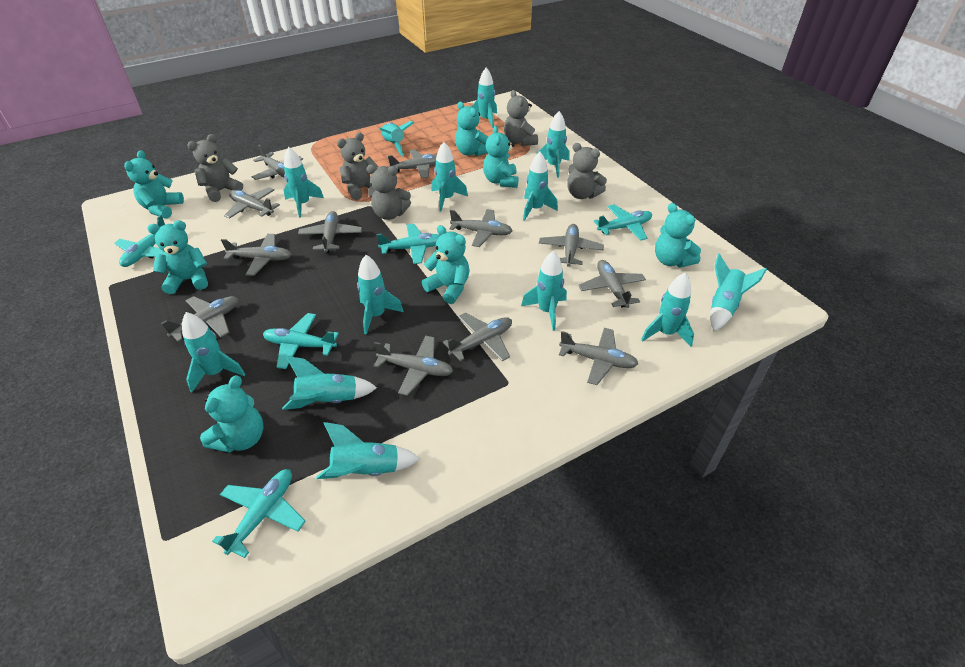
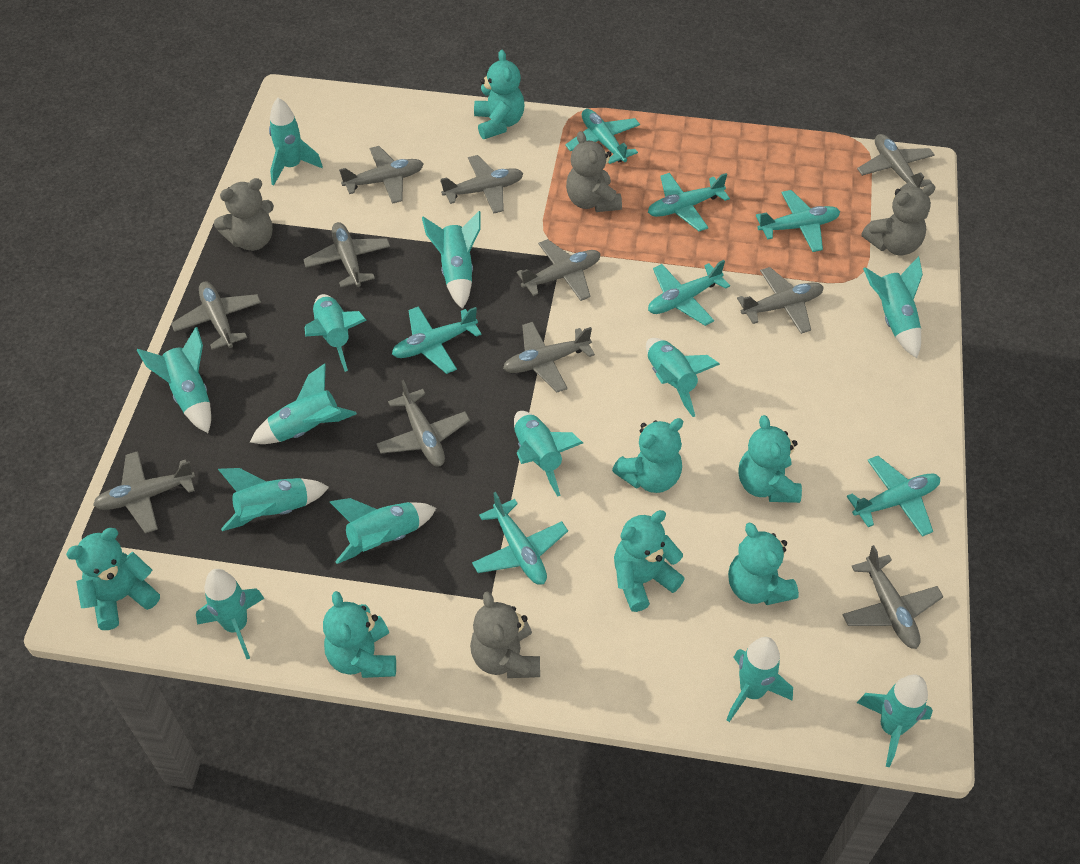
grey plane: [161,296,238,342] [221,234,292,276] [224,187,280,219] [252,145,303,180] [298,211,362,253] [374,336,453,396] [388,149,437,178] [443,313,512,361] [449,209,512,247] [539,224,604,267] [559,328,638,385] [578,260,646,308] = 12 -> [93,451,195,533] [171,281,261,350] [303,222,390,287] [339,146,424,204] [377,380,470,467] [440,155,523,213] [503,322,595,392] [517,239,601,301] [737,267,824,334] [842,545,943,649] [857,134,935,190] = 11
grey teddy bear: [187,134,243,202] [337,133,379,200] [367,165,411,220] [504,90,538,146] [567,143,607,199] = 5 -> [214,178,274,251] [470,591,540,678] [566,131,622,212] [861,184,936,255] = 4
turquoise plane: [114,215,165,267] [212,469,306,558] [263,313,339,369] [377,224,440,264] [594,205,652,241] = 5 -> [392,306,482,374] [472,492,568,585] [565,109,640,164] [648,173,730,231] [648,260,730,326] [756,190,840,252] [847,456,940,537] = 7

